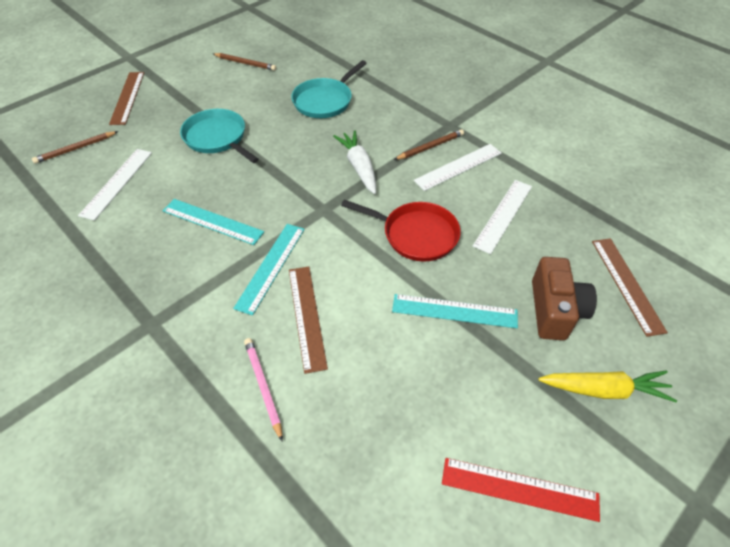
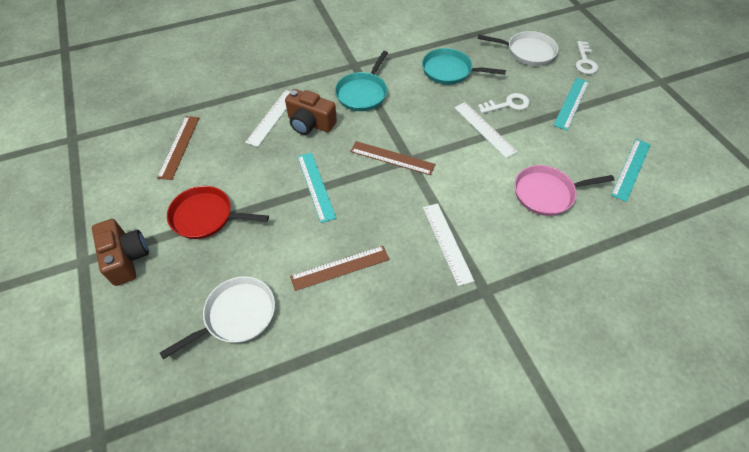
brown camera: [532,257,597,340] = 1 -> [92,219,149,286] [285,89,337,135] = 2
brown pencil: [32,131,118,164] [213,53,276,71] [394,129,464,160] = 3 -> none = 0
pink pan: none = 0 -> [514,165,615,216] = 1
pink pencil: [244,338,283,441] = 1 -> none = 0
red ruler: [442,458,600,522] = 1 -> none = 0
white carrot: [333,130,376,194] = 1 -> none = 0
white key: none = 0 -> [478,93,530,114] [576,41,598,74] = 2
white pan: none = 0 -> [160,276,275,359] [478,31,558,66] = 2
yellow carrot: [538,370,677,402] = 1 -> none = 0

